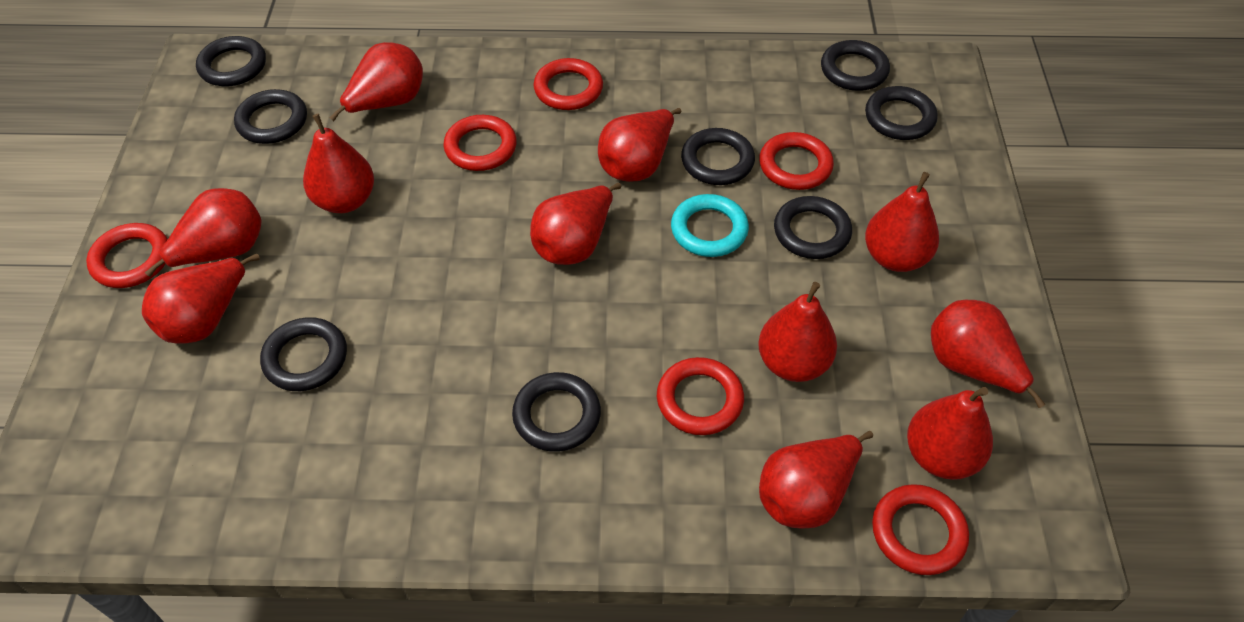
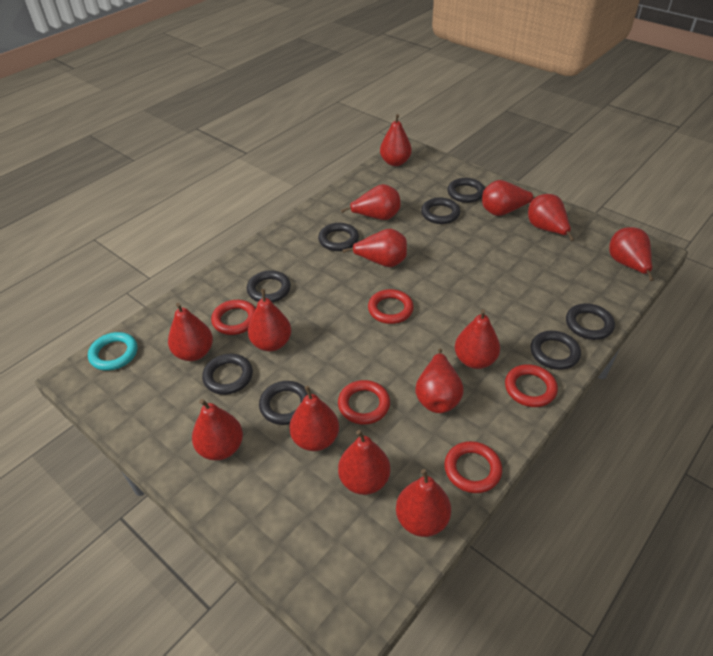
red pear: [142,254,260,343] [145,188,262,277] [303,114,374,213] [329,42,423,121] [530,183,621,265] [598,108,681,182] [758,282,837,382] [759,431,873,529] [865,172,939,272] [907,387,993,480] [931,300,1045,408] = 11 -> [168,303,213,361] [192,399,243,460] [248,289,291,351] [289,386,339,451] [338,430,390,495] [341,184,401,220] [343,229,407,267] [380,114,412,166] [396,469,451,537] [415,349,464,413] [455,309,500,369] [482,180,535,216] [528,194,574,241] [609,227,654,281] = 14
red ring: [86,223,168,288] [443,115,517,171] [533,58,603,110] [657,357,744,435] [759,132,834,190] [872,484,969,575] = 6 -> [211,300,256,335] [338,380,390,425] [368,289,414,324] [444,441,502,493] [505,364,558,407] = 5

